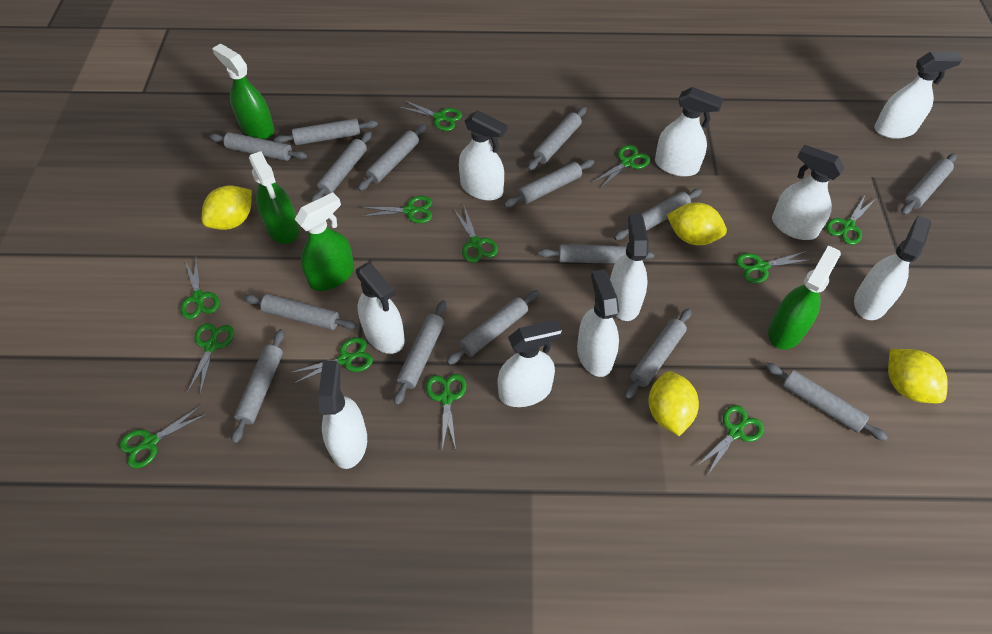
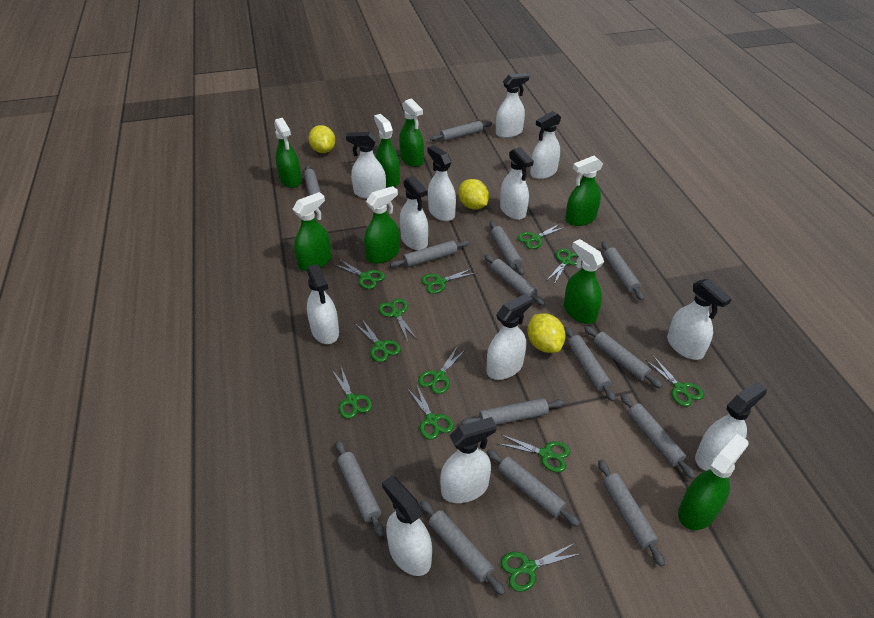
green spray bottle: [212,44,274,139] [249,151,299,244] [295,193,354,291] [768,245,841,350] = 4 -> [274,118,302,188] [293,192,331,271] [364,186,399,264] [374,114,400,187] [399,98,424,167] [564,239,604,324] [565,156,603,226] [678,434,749,530] = 8
grey rolling pin: [209,132,307,161] [231,329,285,443] [244,294,357,330] [274,118,378,145] [311,131,372,202] [358,124,426,191] [394,300,447,405] [447,290,539,365] [504,159,594,207] [528,107,587,170] [538,244,654,264] [614,189,702,240] [624,308,691,399] [765,363,888,441] [901,153,957,215] = 15 -> [304,165,322,210] [336,440,384,537] [390,240,469,268] [420,500,505,595] [430,121,492,141] [462,398,565,425] [484,254,545,306] [487,449,580,527] [490,221,524,275] [564,327,616,402] [584,326,663,388] [598,460,665,567] [601,241,644,301] [620,394,696,479] = 14
white spray bottle: [318,361,367,469] [356,263,405,354] [459,111,507,201] [498,320,562,407] [577,269,619,377] [610,214,648,321] [655,87,724,177] [772,145,844,240] [854,216,931,320] [874,52,963,139] = 10 -> [307,264,339,344] [346,132,386,199] [382,476,432,576] [400,176,428,250] [427,145,456,221] [440,417,497,503] [486,294,532,380] [496,73,529,138] [500,147,534,220] [530,111,561,179] [667,279,732,360] [695,381,767,471] = 12
yellow lemon: [202,185,252,230] [648,371,699,436] [667,202,727,245] [888,349,948,403] = 4 -> [309,125,335,153] [458,179,489,210] [527,313,565,353] = 3

